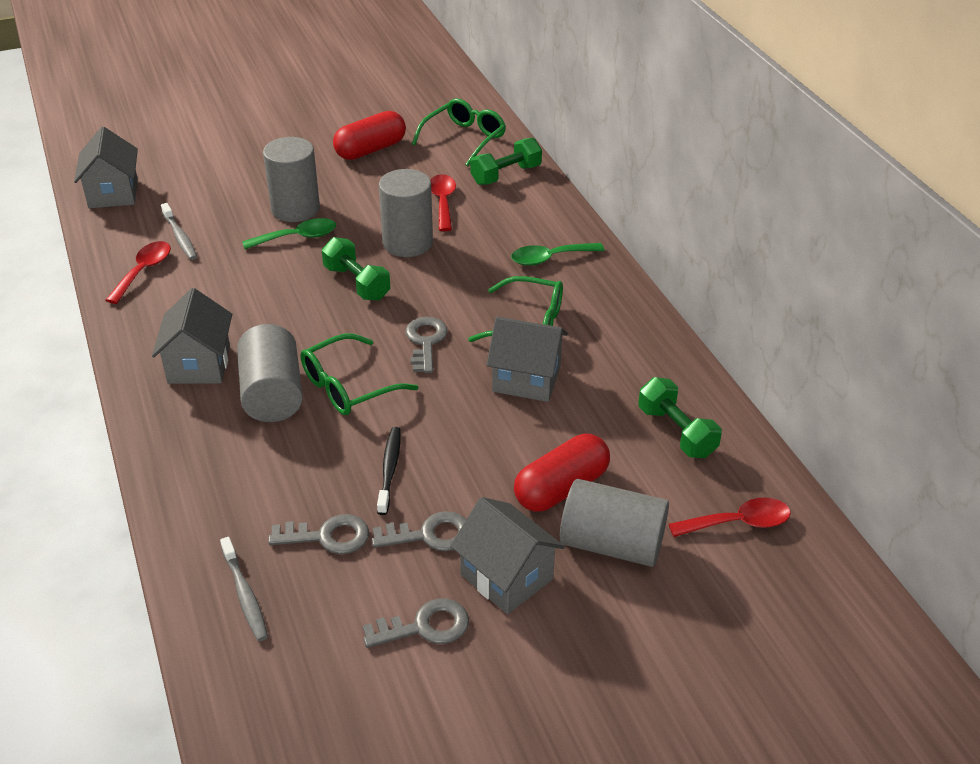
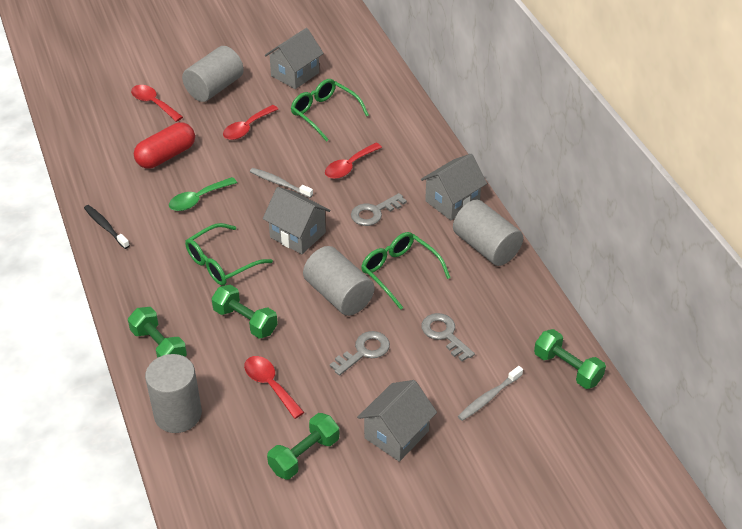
green dumbbell: [322,237,391,301] [470,137,542,185] [638,377,722,458] = 3 -> [128,307,187,358] [211,285,278,338] [267,413,340,479] [534,329,606,389] = 4
green spoon: [242,218,336,249] [511,243,605,266] = 2 -> [169,177,237,211] = 1
grey key: [268,514,369,554] [363,598,469,648] [372,511,466,551] [406,317,448,373] = 4 -> [330,331,390,376] [351,193,407,226] [421,313,475,362] = 3
red capsule: [333,111,406,160] [514,434,610,512] = 2 -> [134,122,195,169] = 1
red spoon: [106,241,171,304] [430,174,456,231] [669,498,791,537] = 3 -> [131,85,183,122] [223,105,278,140] [244,356,304,419] [325,143,382,179] = 4

